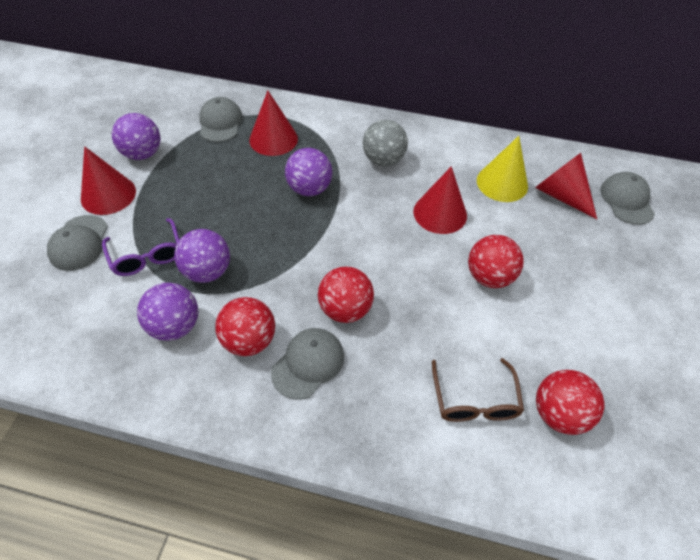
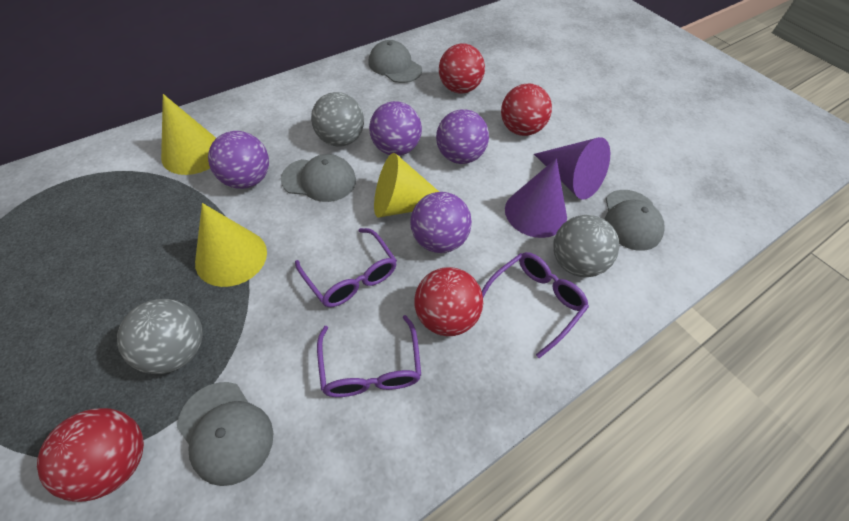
brown glasses: [432,358,524,422] = 1 -> none = 0
grey ball: [363,120,408,166] = 1 -> [117,299,203,374] [311,92,364,147] [553,215,620,277] = 3
purple cone: none = 0 -> [505,158,567,238] [534,137,610,200] = 2
purple glasses: [102,218,179,276] = 1 -> [295,228,397,307] [317,315,421,397] [482,252,589,358] = 3
red cone: [81,146,136,215] [249,91,298,156] [413,166,467,234] [535,153,597,219] = 4 -> none = 0
yellow cone: [477,136,528,202] = 1 -> [161,94,216,175] [195,203,267,287] [374,153,439,217] = 3

